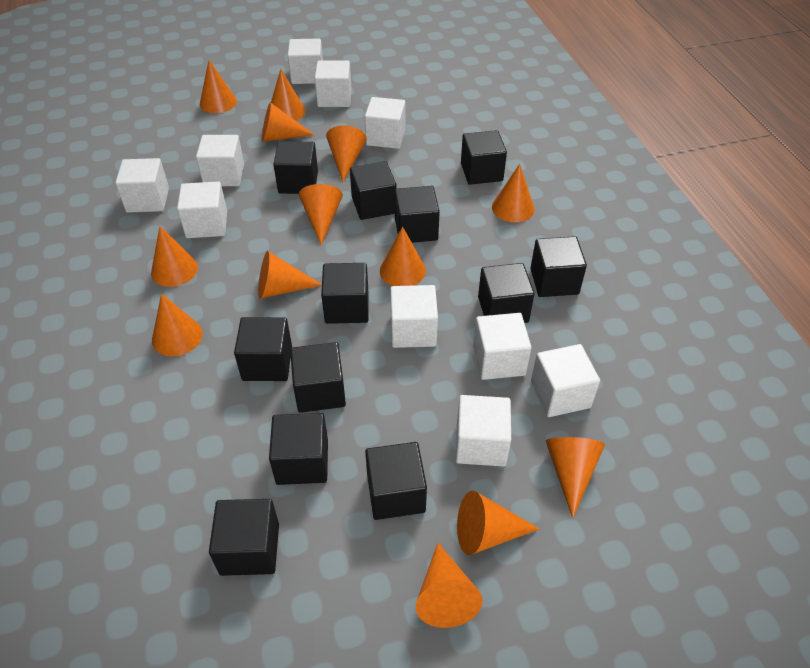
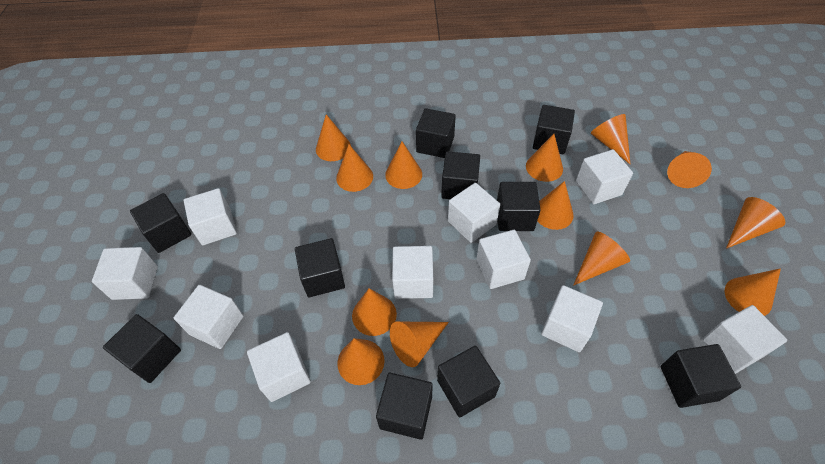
black cube: [209,499,279,576] [234,317,292,381] [269,413,328,485] [273,142,318,194] [290,342,346,413] [321,263,368,324] [350,161,396,220] [365,442,427,520] [394,186,440,243] [461,130,507,185] [478,263,534,323] [530,236,587,297] = 12 -> [103,314,181,383] [130,193,191,253] [295,238,345,297] [376,373,433,440] [416,108,456,158] [437,346,500,417] [441,151,480,199] [497,182,541,231] [533,105,575,154] [660,344,741,408] = 10

